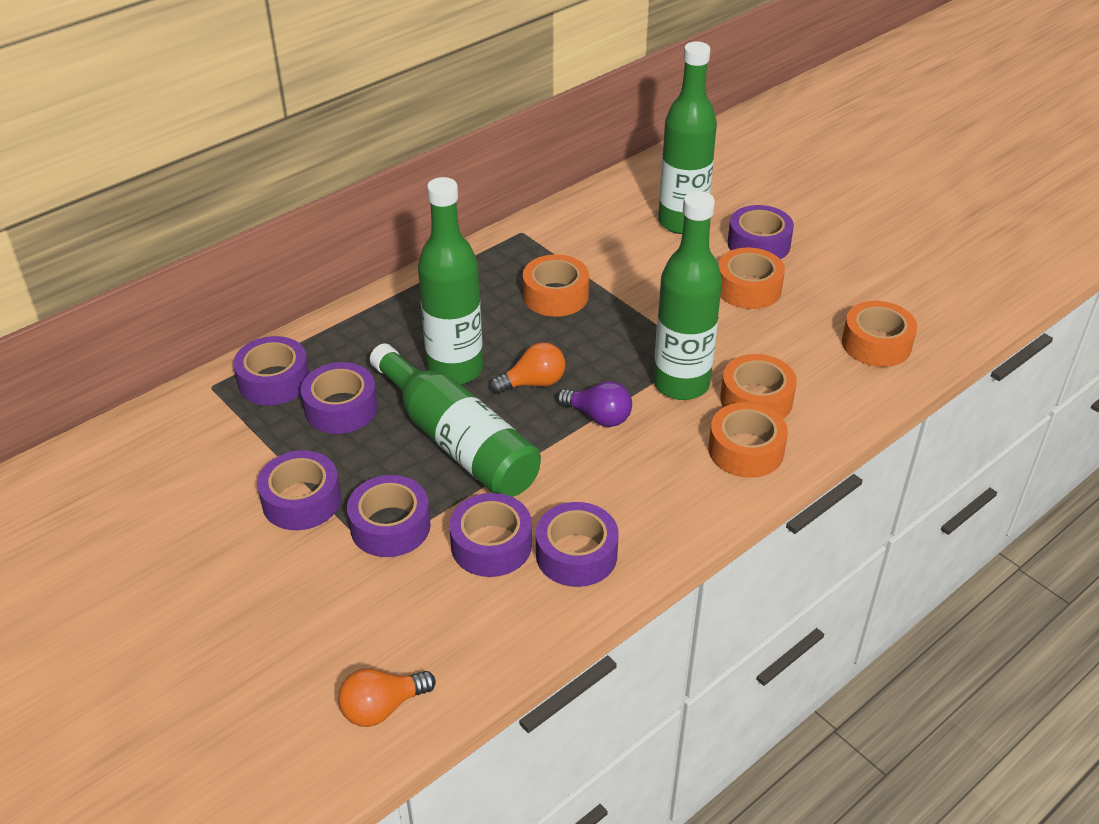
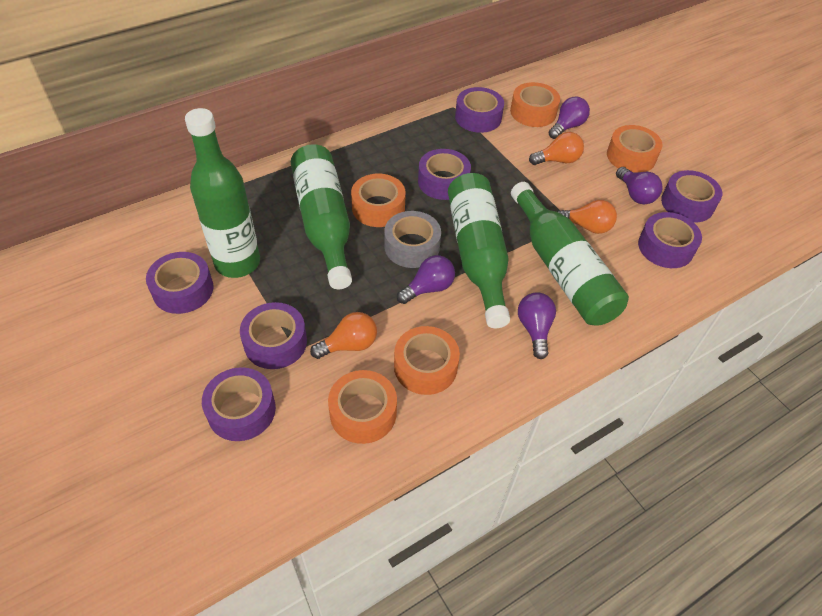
grey tape: none = 0 -> [384,211,441,268] = 1
orange light bulb: [338,668,436,727] [490,342,565,394] = 2 -> [310,312,377,359] [529,132,584,165] [557,200,617,234] = 3
purple light bulb: [557,381,632,427] = 1 -> [397,255,455,304] [518,292,556,359] [548,97,590,139] [616,167,663,204] = 4

